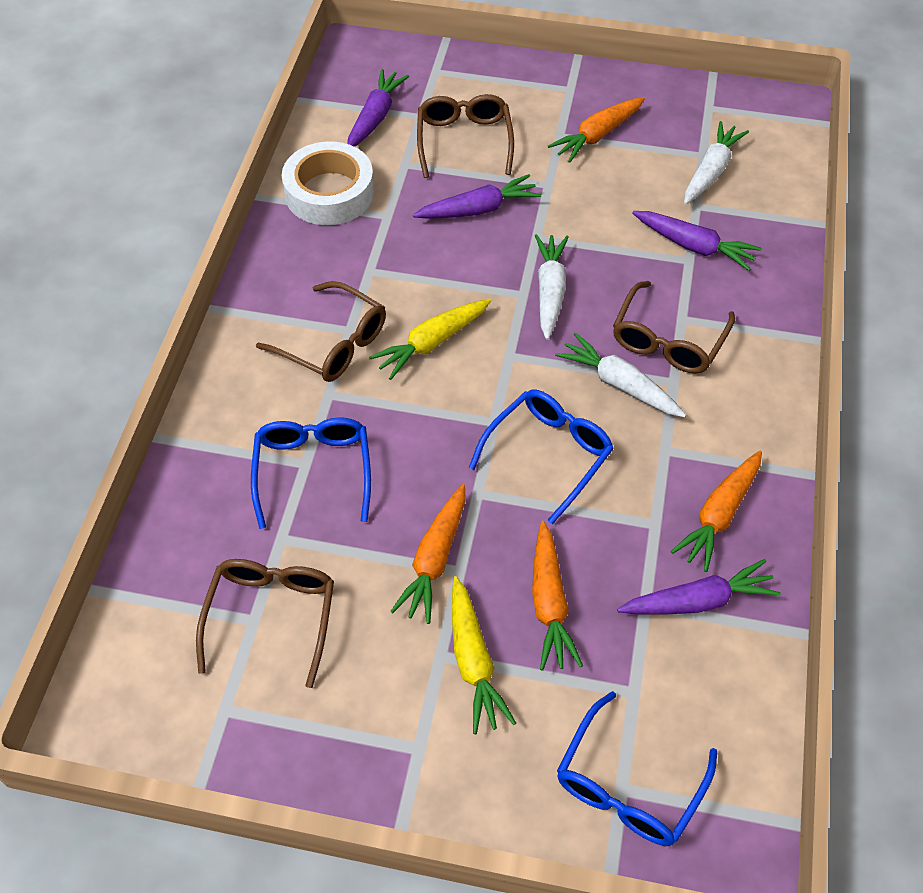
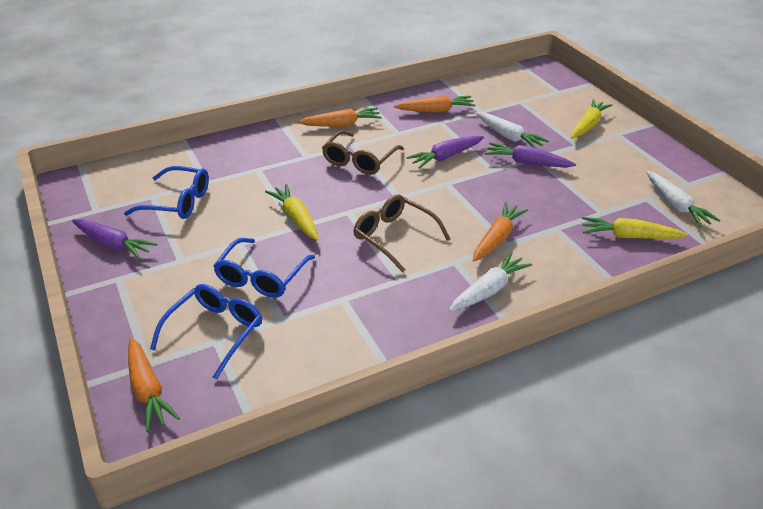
brown glasses: [196,559,334,688] [256,281,386,382] [417,94,514,178] [613,281,735,373] = 4 -> [322,130,404,175] [353,194,450,272] = 2
purple carrot: [347,69,409,147] [413,174,541,219] [617,559,780,615] [632,211,762,271] = 4 -> [72,219,157,260] [406,136,484,169] [485,142,576,168] = 3
white tape: [282,141,374,225] = 1 -> none = 0
yellow carrot: [369,299,491,380] [452,576,516,734] = 2 -> [265,184,319,241] [571,99,612,138] [582,217,688,239] = 3

